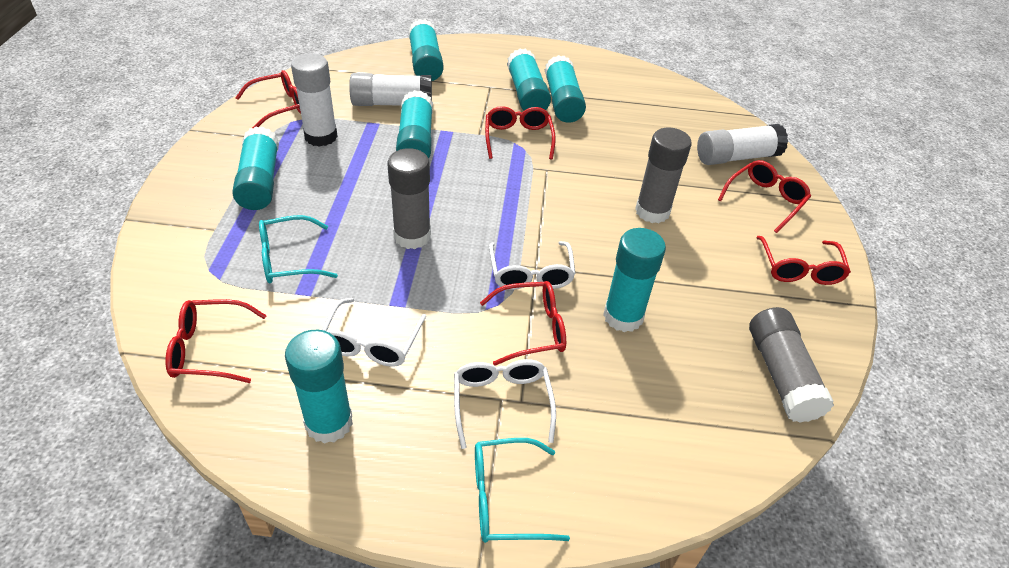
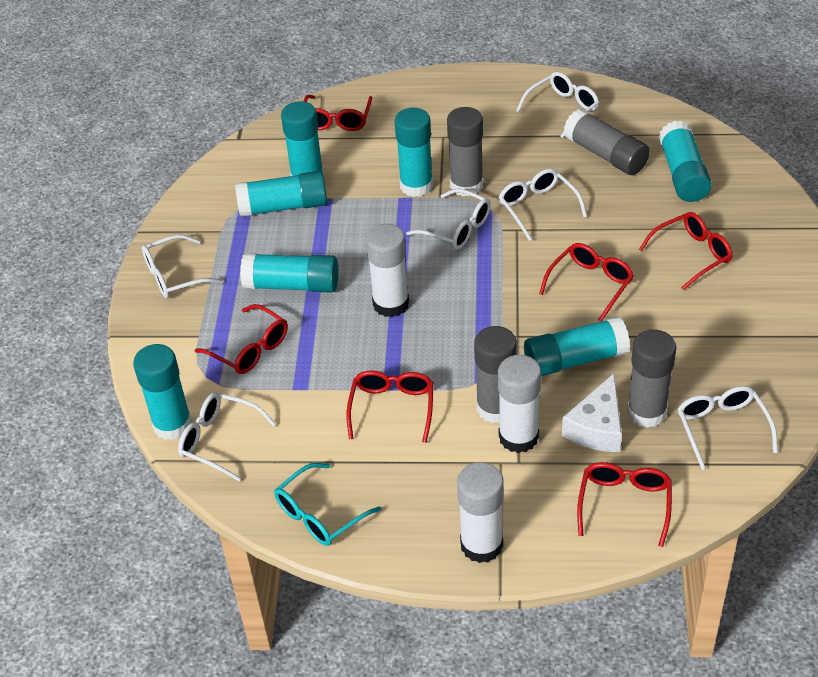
grey glue stick: [387,148,431,249] [635,128,691,223] [749,307,834,423] = 3 -> [447,107,483,197] [474,326,517,423] [563,109,650,175] [627,329,676,428] = 4
turquoise glasses: [259,215,338,283] [475,438,570,543] = 2 -> [274,463,381,546] = 1
white cheese: none = 0 -> [562,373,622,452] = 1
white glasses: [322,298,426,367] [454,359,556,449] [489,241,575,290] = 3 -> [142,235,223,298] [178,392,276,481] [406,189,491,250] [499,169,587,241] [516,72,599,138] [678,386,778,470] = 6

